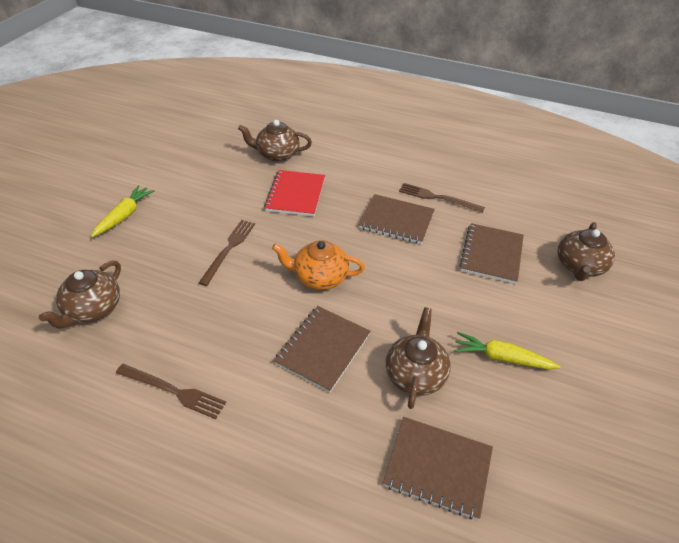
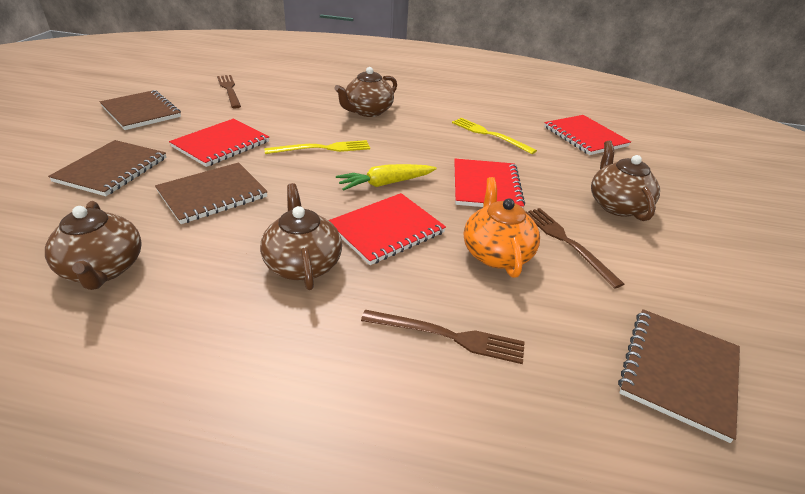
red notebook: [264,170,325,217] = 1 -> [169,119,269,167] [328,193,446,265] [454,159,525,208] [544,115,631,155] = 4
yellow carrot: [91,185,154,237] [454,332,560,369] = 2 -> [336,164,437,191] = 1
yellow fork: none = 0 -> [264,140,370,154] [452,118,537,154] = 2

